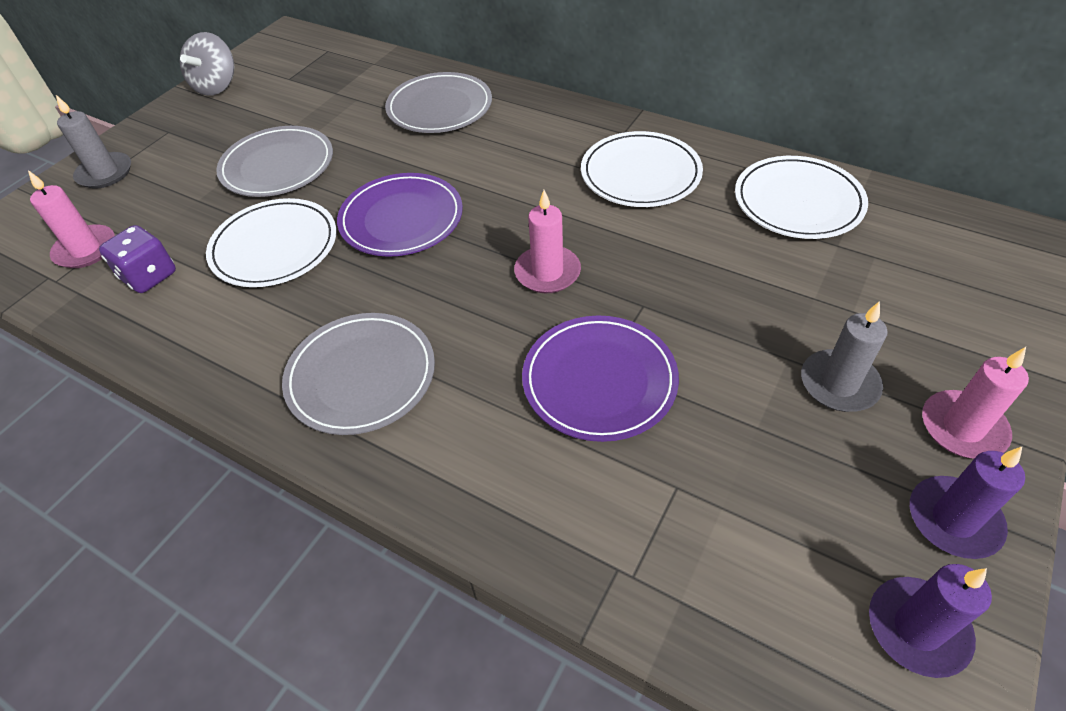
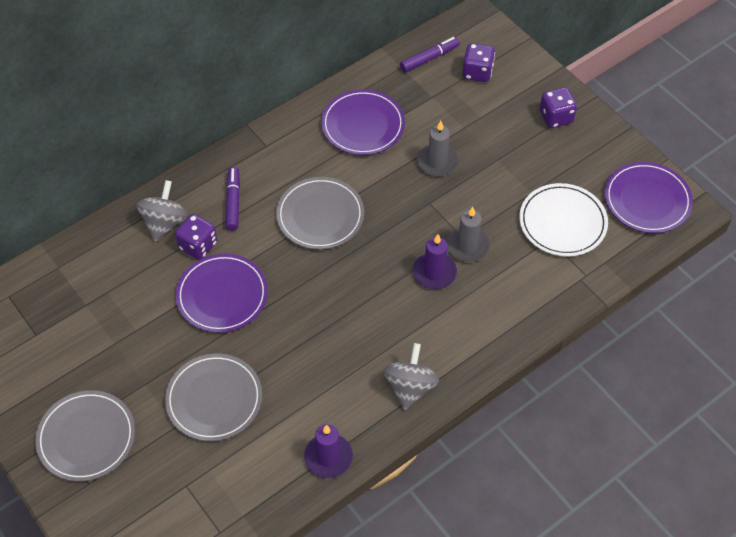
grey spinning top: [179,32,234,96] = 1 -> [136,180,188,242] [384,343,439,410] = 2
pink candle: [28,170,115,268] [514,190,581,293] [922,347,1029,459] = 3 -> none = 0
purple dice: [99,225,176,293] = 1 -> [175,214,217,260] [462,43,495,82] [540,87,577,128] = 3
purple marker: none = 0 -> [225,167,240,231] [400,37,460,72] = 2
purple plate: [337,173,463,257] [522,316,679,442] = 2 -> [176,254,268,333] [321,89,405,155] [605,162,693,233] = 3
white plate: [206,198,336,287] [581,131,703,207] [735,156,868,239] = 3 -> [519,183,608,257] = 1

